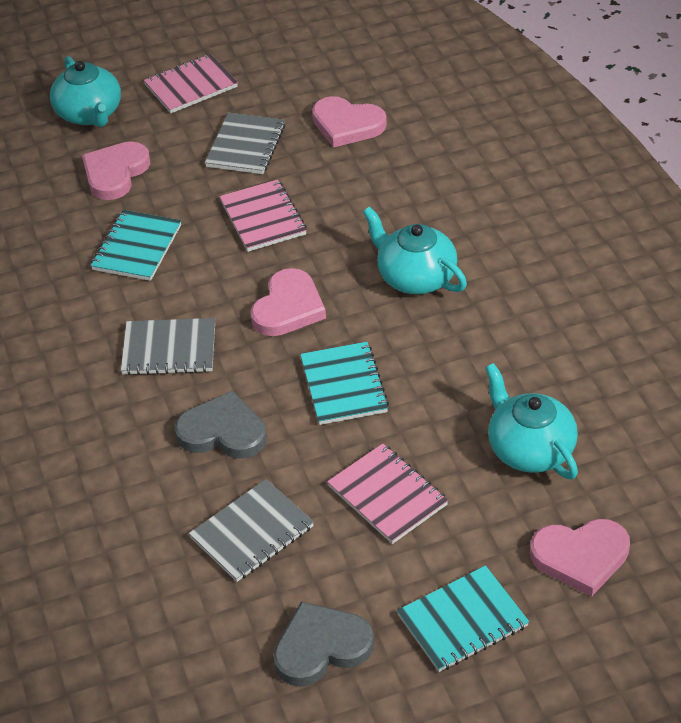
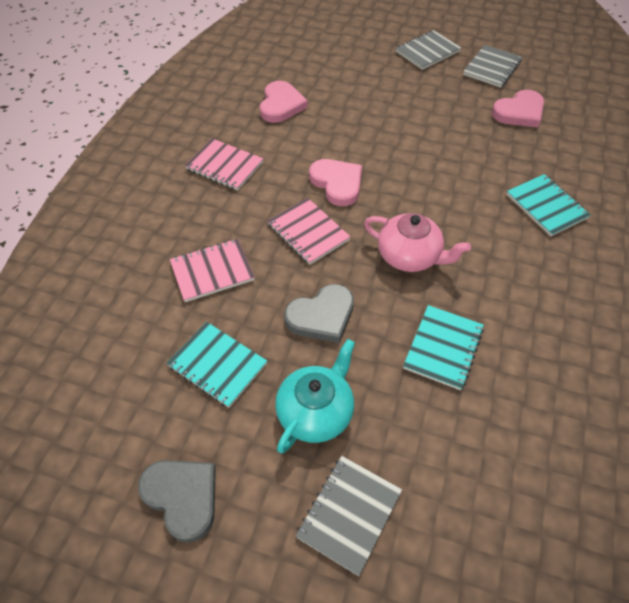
pink heart: [82,141,150,200] [250,268,326,336] [312,96,387,148] [530,519,630,597] = 4 -> [260,81,308,123] [309,159,362,206] [492,90,544,128] = 3
pink teapot: none = 0 -> [364,213,471,272] = 1
turquoise teapot: [50,56,121,127] [363,206,467,294] [485,363,578,479] = 3 -> [275,339,355,454] = 1

